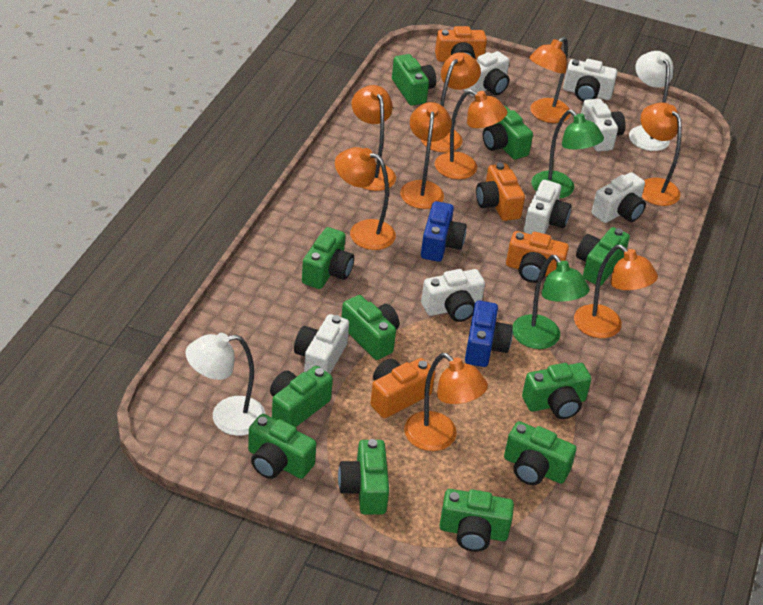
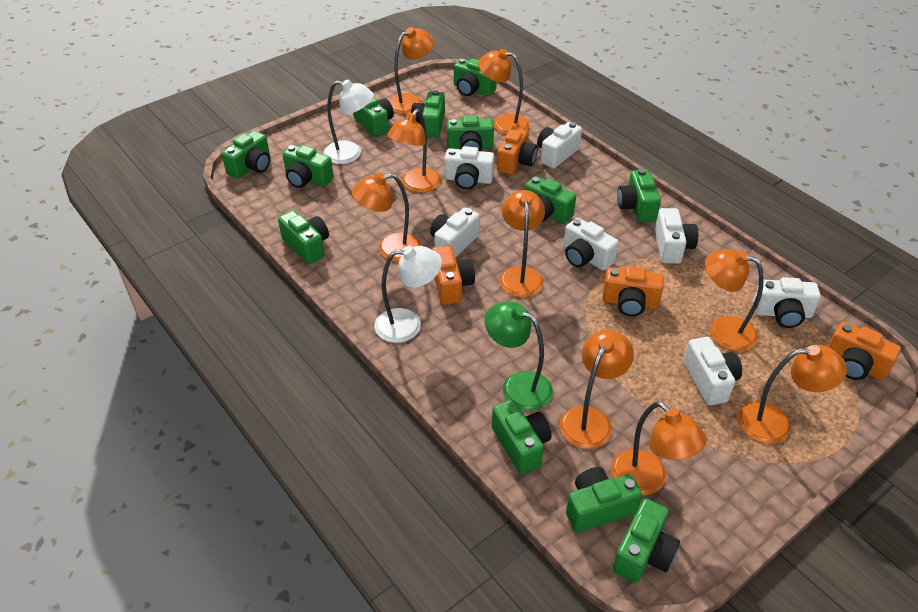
blue camera: [421,201,466,262] [465,300,513,367] = 2 -> none = 0
green camera: [248,414,316,479] [270,366,333,427] [302,227,354,289] [338,439,389,515] [342,295,399,360] [392,54,436,105] [439,489,514,552] [483,106,533,160] [504,421,577,485] [522,363,592,419] [576,227,630,286] = 11 -> [221,130,270,179] [278,210,329,264] [283,145,334,188] [353,97,394,137] [411,90,445,138] [447,115,494,151] [454,58,497,96] [492,400,552,474] [525,176,576,224] [566,467,642,533] [613,499,680,583] [617,169,661,222] = 12
green lamp: [512,255,590,349] [531,110,604,199] = 2 -> [485,301,553,411] = 1

